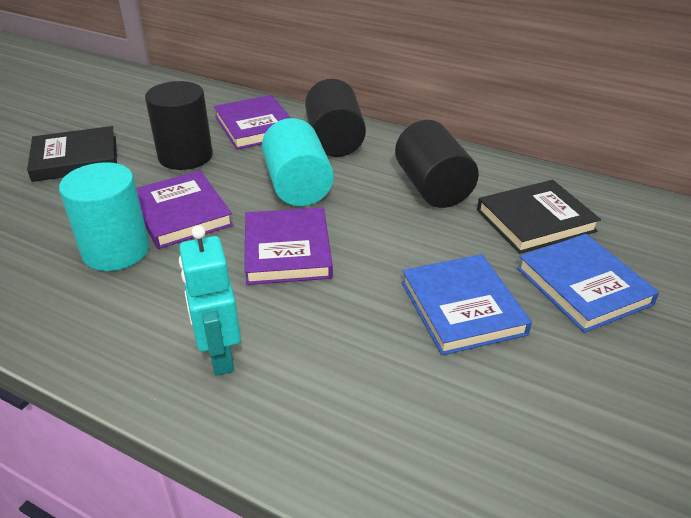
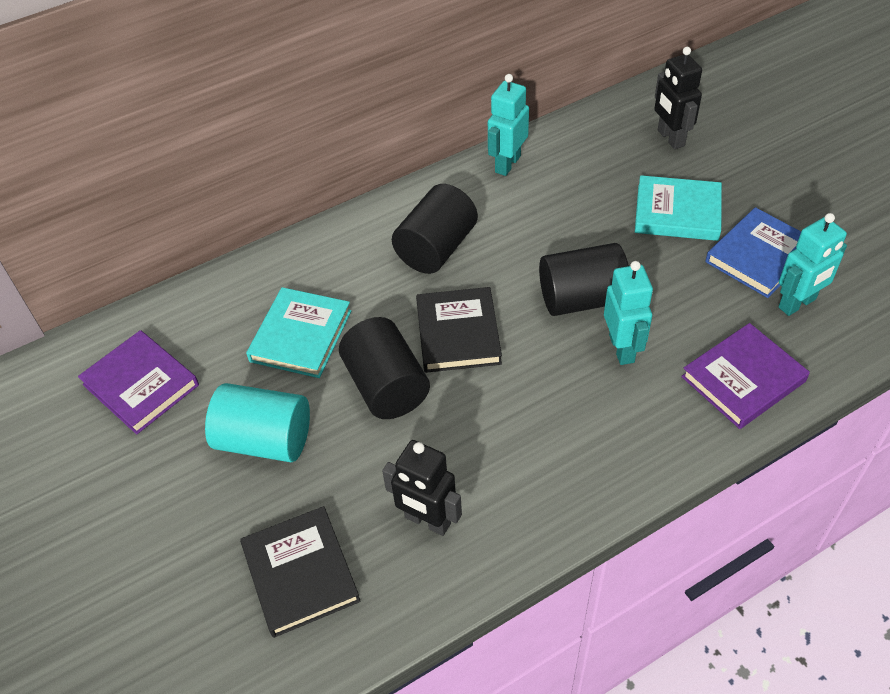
black robot: none = 0 -> [382,440,462,536] [654,47,702,149] = 2
blue book: [402,254,532,355] [517,234,659,333] = 2 -> [706,207,801,298] = 1
purple book: [136,171,233,249] [214,95,291,150] [244,208,333,285] = 3 -> [78,330,199,434] [681,323,810,429] = 2
turquoise book: none = 0 -> [246,287,351,378] [635,175,722,241] = 2
turquoise cylinder: [59,162,150,271] [262,118,334,206] = 2 -> [205,383,310,462] = 1
turquoise robot: [179,225,241,376] = 1 -> [488,74,529,176] [604,261,653,365] [778,213,847,316] = 3

